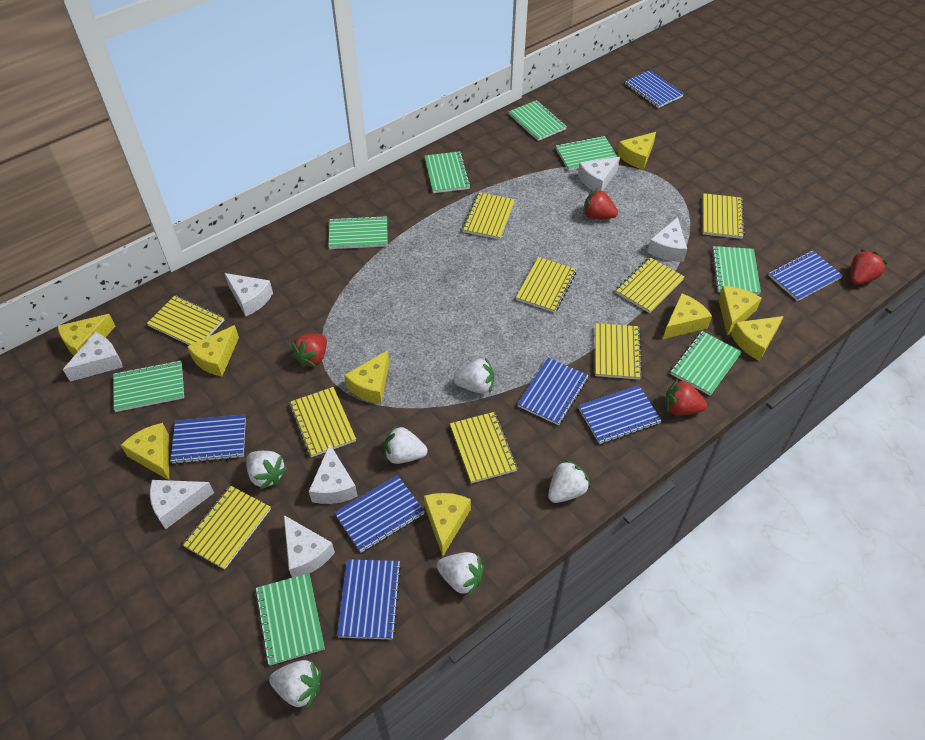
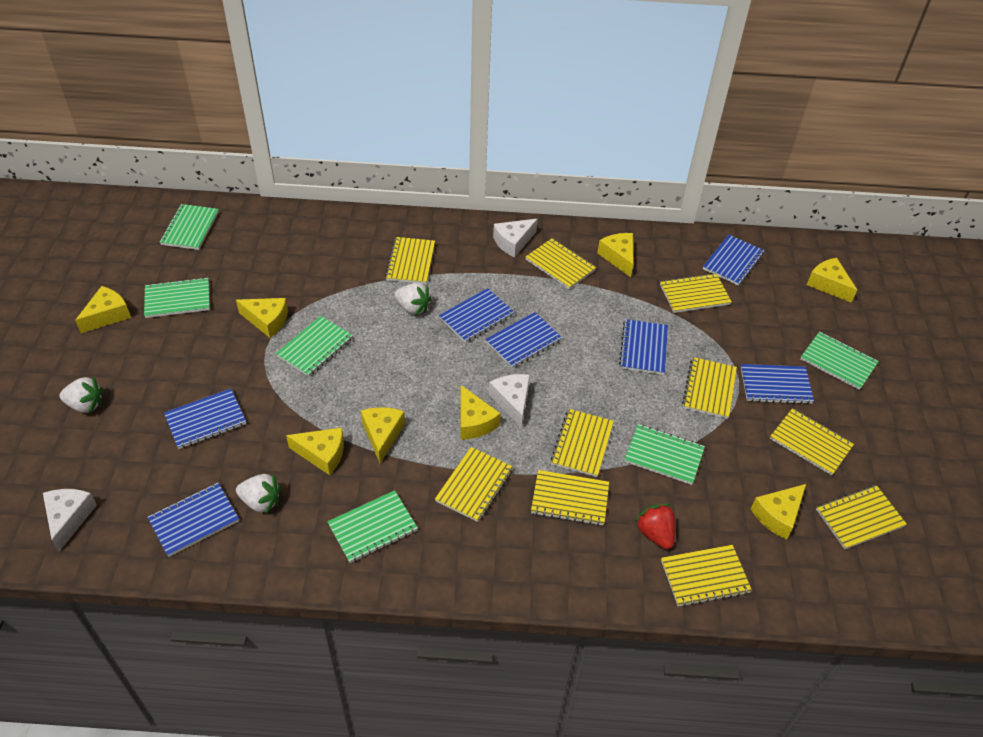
green notebook: [113,360,184,412] [255,573,325,665] [328,216,388,249] [425,151,471,193] [509,100,567,141] [556,136,618,171] [671,331,742,396] [711,246,761,295] = 8 -> [144,277,210,318] [160,204,219,250] [276,316,353,376] [328,490,418,563] [624,424,705,485] [801,331,879,390] = 6
red strawberry: [291,334,327,368] [583,189,618,219] [664,378,707,416] [851,249,887,285] = 4 -> [635,504,675,550] = 1
white cheese: [63,332,123,382] [150,480,214,529] [224,273,273,316] [284,515,335,578] [309,444,358,504] [578,157,620,191] [647,217,687,262] = 7 -> [43,489,97,551] [489,374,530,428] [493,219,538,258] = 3
white strawberry: [246,451,287,490] [269,660,321,709] [384,425,428,464] [437,552,484,596] [453,357,494,394] [548,459,590,503] = 6 -> [59,377,103,414] [236,474,281,514] [394,283,431,315] = 3
yellow cheese: [57,314,116,356] [121,423,169,480] [187,325,239,376] [344,350,389,404] [424,493,471,556] [617,132,656,170] [663,293,712,339] [718,286,762,335] [731,316,784,361] = 9 -> [75,286,131,333] [236,298,288,338] [286,428,344,475] [361,407,405,463] [461,385,501,440] [597,233,633,277] [751,484,806,539] [807,258,857,303] = 8
yellow notebook: [147,295,225,345] [182,485,271,570] [289,387,356,457] [450,412,518,484] [462,192,515,240] [516,257,576,313] [595,323,643,380] [615,257,685,313] [703,193,745,239] = 9 -> [385,237,435,284] [435,447,513,522] [525,238,596,289] [531,470,609,526] [551,409,614,477] [660,273,732,313] [661,545,752,607] [682,357,737,419] [770,408,854,475] [816,485,907,549] = 10

